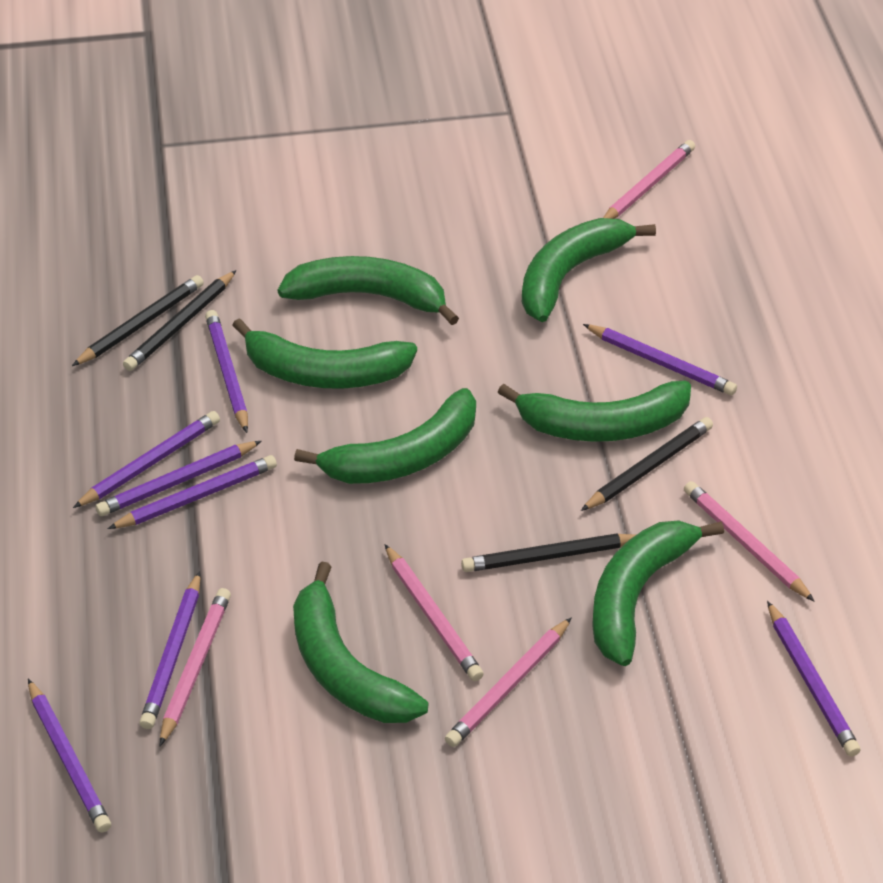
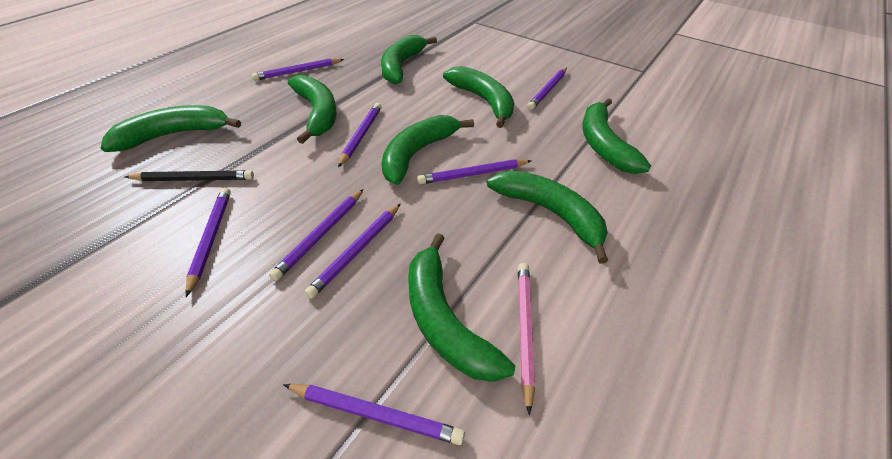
black pencil: [72,275,204,366] [123,270,236,371] [461,533,636,572] [581,417,713,511] = 4 -> [125,170,254,181] = 1
green banana: [232,318,417,389] [278,256,459,325] [293,562,429,723] [294,388,476,484] [498,381,691,442] [522,218,656,322] [592,520,724,666] = 7 -> [101,105,241,152] [288,75,336,144] [381,35,437,84] [381,115,474,185] [408,233,516,382] [443,66,514,128] [487,170,608,263] [582,98,651,174] = 8
pink pencil: [160,588,231,746] [384,544,484,681] [445,617,572,747] [603,140,695,219] [684,481,815,602] = 5 -> [518,263,535,415] = 1

